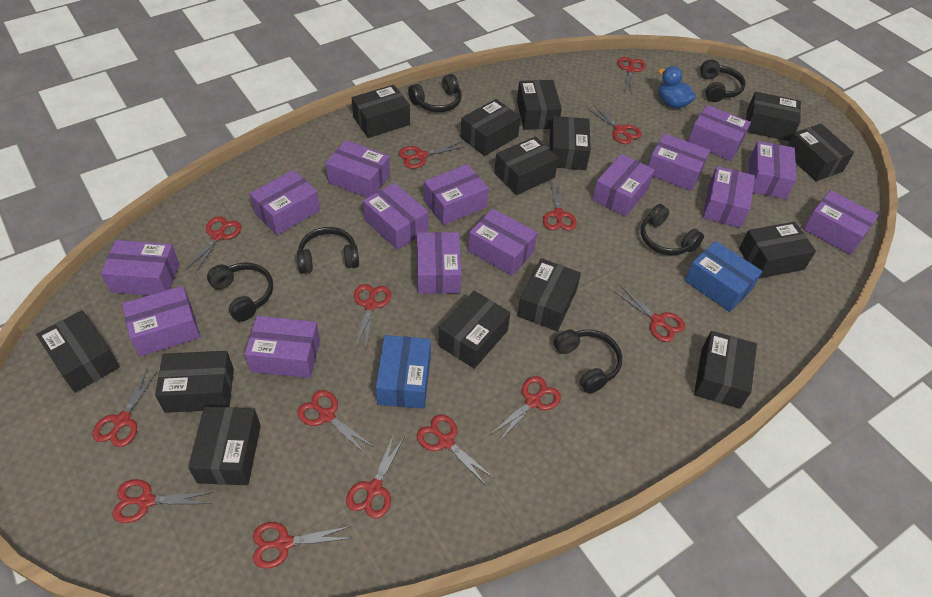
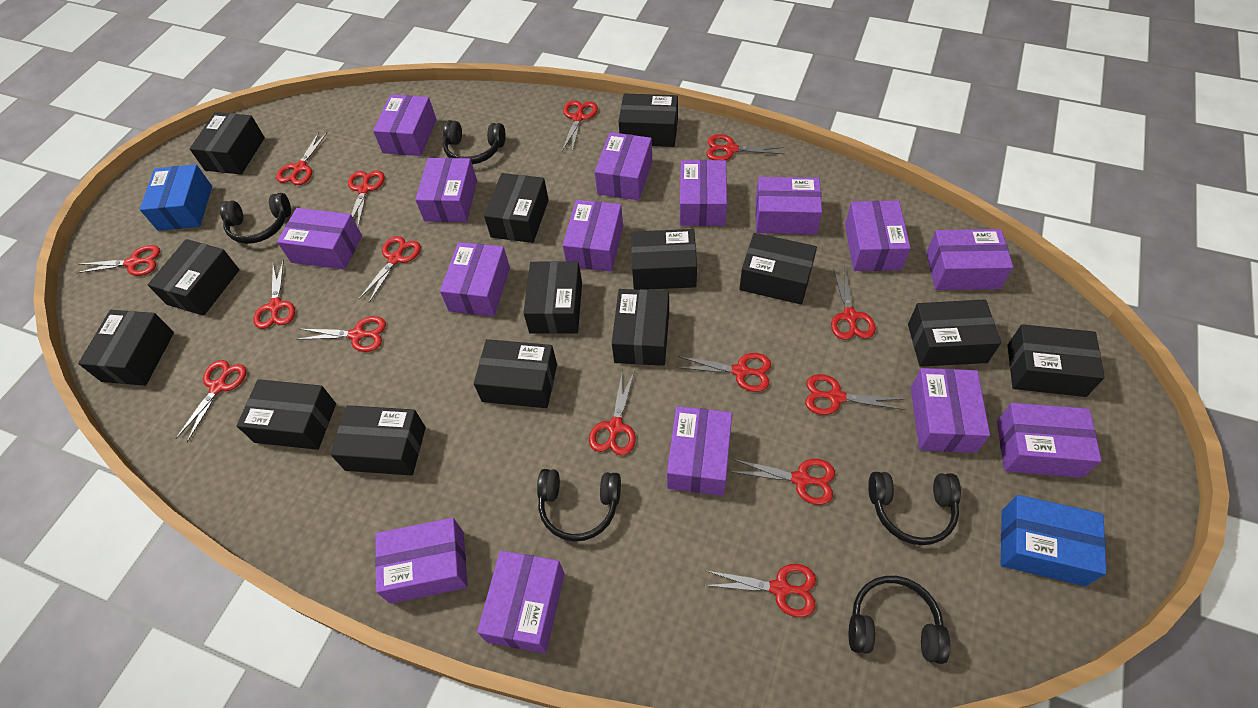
black headphones: [207,263,273,322] [297,227,359,274] [408,74,462,112] [554,329,622,394] [641,204,704,255] [700,60,746,102] = 6 -> [219,193,291,244] [443,120,506,164] [537,469,621,541] [849,576,950,664] [868,472,961,545] = 5
blue duck: [658,66,696,108] = 1 -> none = 0
red scissors: [92,369,157,447] [112,479,214,523] [186,216,241,273] [253,522,352,569] [297,390,375,455] [346,434,405,518] [354,284,391,348] [399,142,463,169] [417,415,495,485] [491,376,561,443] [543,180,577,231] [587,104,642,144] [614,285,685,342] [618,57,645,94] = 14 -> [77,245,160,276] [176,360,247,442] [253,260,295,329] [276,132,327,185] [297,316,386,352] [348,170,385,227] [359,236,421,303] [562,100,598,152] [589,370,636,456] [676,353,771,392] [704,564,816,617] [706,134,785,160] [732,459,835,505] [805,374,905,415] [831,268,876,340] = 15

